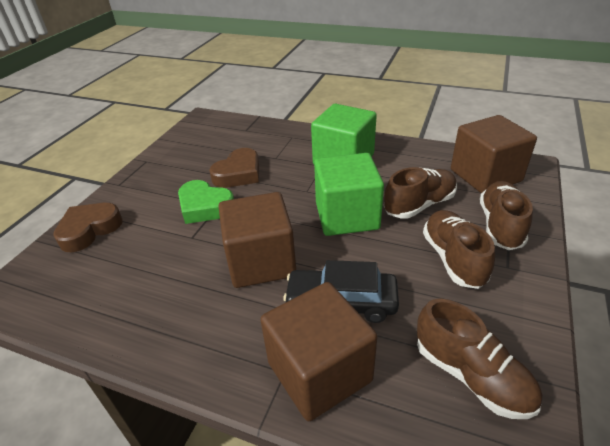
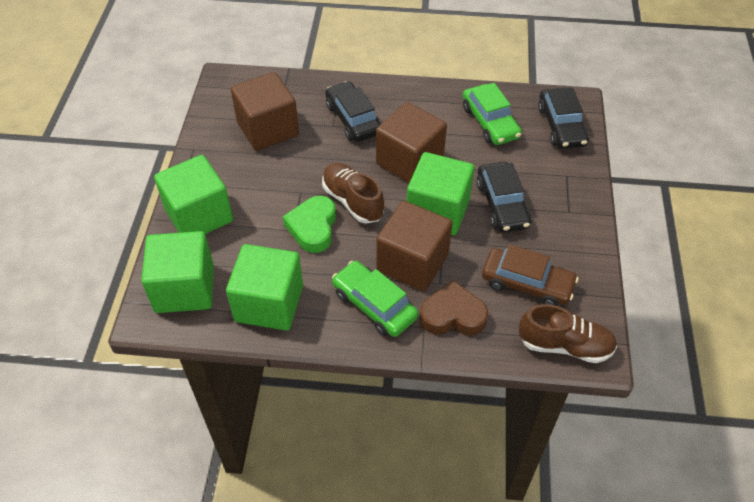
black car: [283,260,399,323] = 1 -> [325,81,381,142] [476,162,532,232] [538,87,589,149] = 3
brown car: none = 0 -> [482,244,578,306] = 1
brown heart: [53,203,122,252] [209,148,259,188] = 2 -> [419,280,488,335] = 1
brown shoe: [384,167,457,219] [417,298,542,419] [423,210,495,289] [480,181,533,250] = 4 -> [322,163,384,224] [519,304,617,363] = 2
green car: none = 0 -> [332,261,419,337] [463,83,522,145] = 2
green cube: [311,104,377,164] [314,153,384,236] = 2 -> [141,231,214,313] [154,155,233,234] [226,244,303,331] [407,152,474,235] = 4

